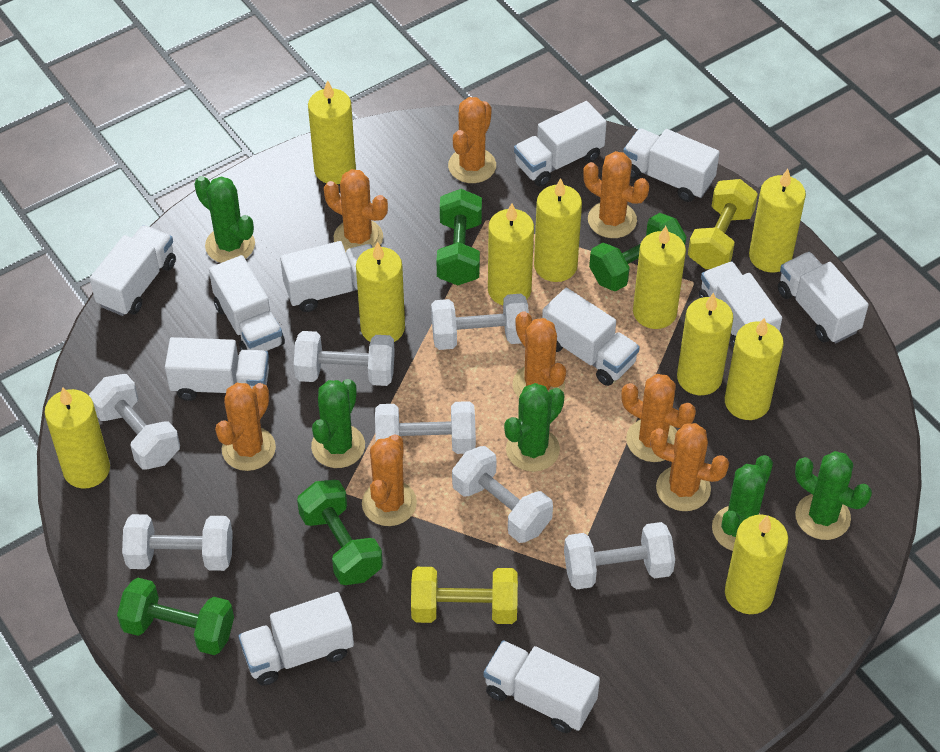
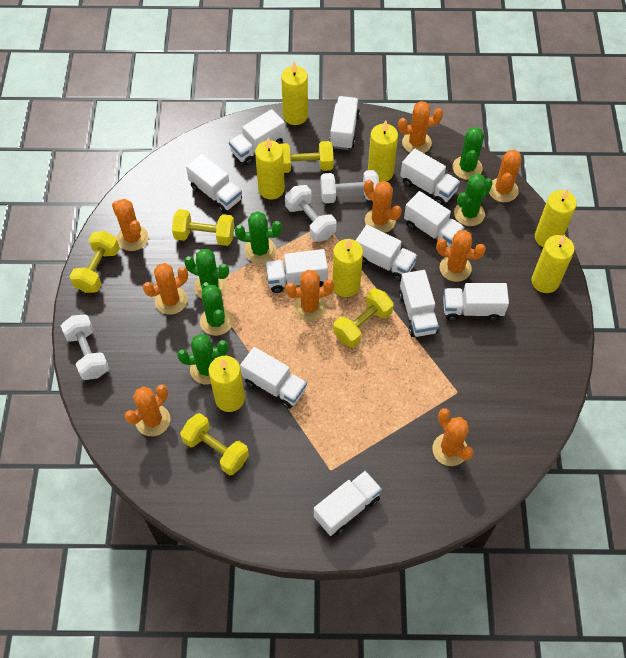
green cactus: [194,176,255,263] [311,379,365,468] [504,383,564,472] [712,455,773,551] [795,451,872,540] = 5 -> [177,334,228,384] [184,249,229,298] [200,282,233,336] [235,211,282,264] [452,127,484,180] [454,174,493,226] = 6
green dumbbell: [117,578,234,655] [297,480,383,585] [437,189,482,285] [589,213,686,291] = 4 -> none = 0
orange cactus: [215,383,276,471] [324,169,388,252] [362,434,417,526] [448,97,496,183] [512,311,566,398] [583,151,649,238] [621,374,696,462] [650,423,729,511] = 8 -> [112,199,149,251] [125,385,170,436] [143,263,188,315] [285,270,334,321] [364,180,402,233] [398,101,443,153] [432,408,474,466] [436,230,486,282] [489,150,522,202] = 9
white dumbbell: [89,374,180,470] [122,514,233,571] [294,331,395,386] [375,401,476,454] [431,294,529,350] [452,446,553,543] [564,522,675,589] = 7 -> [61,315,109,380] [285,185,337,242] [321,170,379,203] = 3
yellow candle: [44,387,110,488] [308,80,356,184] [356,242,405,342] [488,203,534,305] [534,178,582,282] [633,226,686,329] [677,293,733,395] [725,318,784,420] [725,515,788,614] [749,169,806,272] = 10 -> [209,356,245,412] [255,138,285,199] [281,61,308,125] [332,239,363,297] [368,121,398,182] [532,235,574,293] [535,188,577,247] = 7
yellow dumbbell: [411,567,518,624] [688,179,758,269] = 2 -> [70,231,120,293] [172,209,234,246] [180,413,249,475] [280,141,334,173] [333,288,394,348] = 5

